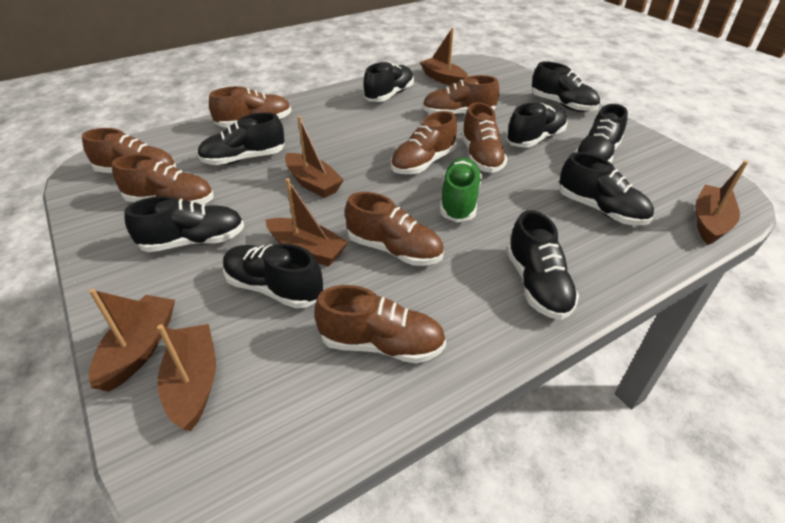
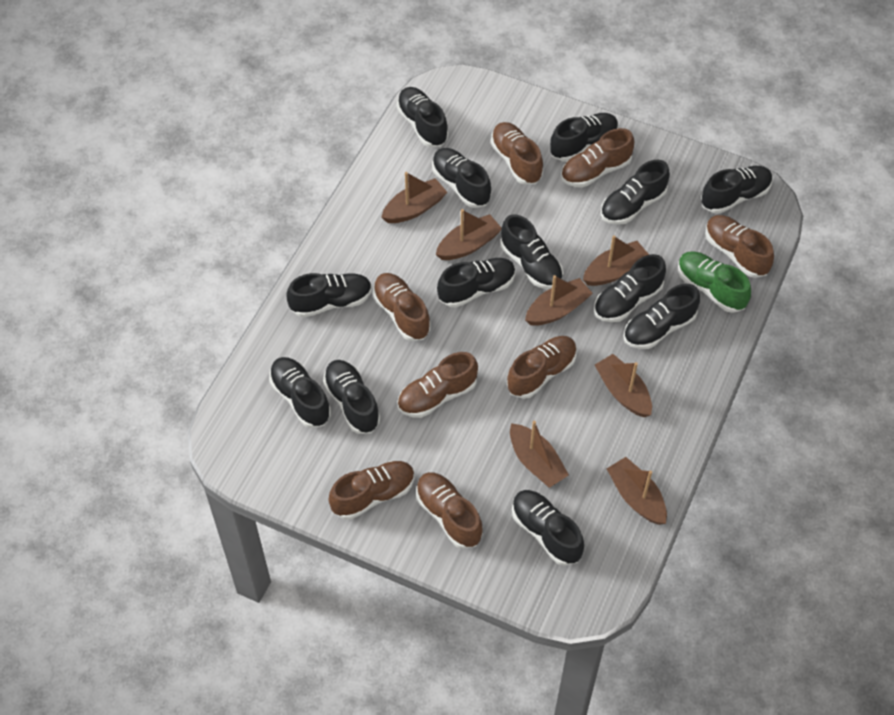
black shoe: [125,196,244,252] [197,112,285,165] [223,244,323,309] [363,62,414,102] [506,102,568,148] [506,210,579,320] [532,61,600,112] [559,152,654,225] [575,104,628,163] = 9 -> [269,357,331,428] [286,273,372,317] [323,360,381,434] [397,87,449,147] [432,148,491,208] [437,258,516,308] [500,215,563,289] [512,490,584,566] [550,113,619,161] [594,254,666,322] [601,160,670,225] [623,284,700,349] [701,166,773,214] = 13
brown boat: [89,289,175,392] [157,324,216,431] [266,178,348,266] [285,116,344,198] [420,28,468,86] [695,161,748,245] = 6 -> [381,172,447,223] [436,209,501,260] [510,421,569,488] [525,275,593,326] [583,235,649,286] [595,354,652,417] [607,457,667,525] = 7

